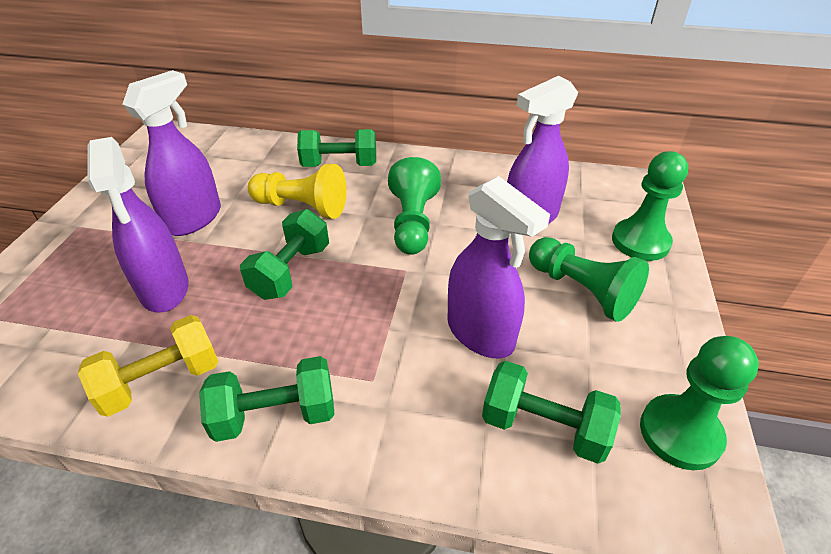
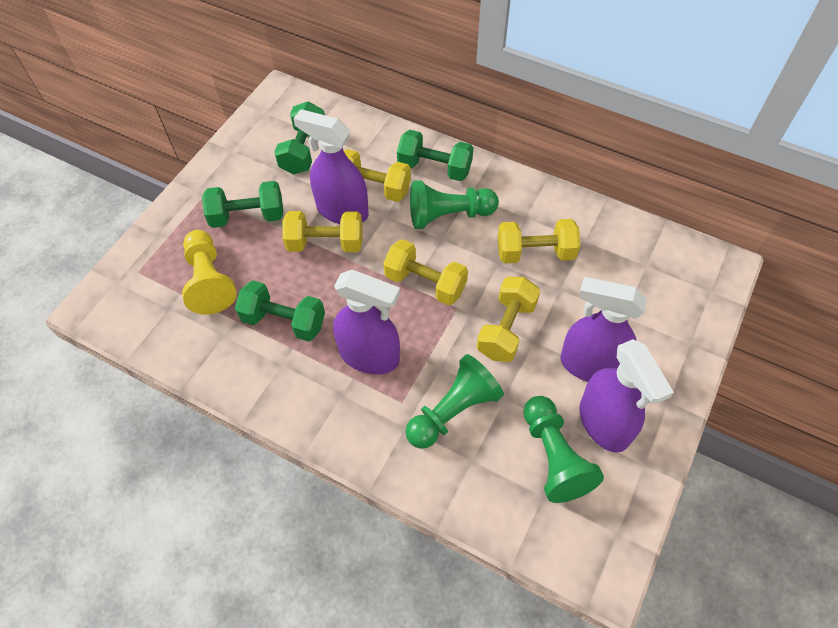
green pawn: [388,157,441,255] [529,237,649,322] [612,151,688,261] [640,336,759,470] = 4 -> [405,354,504,449] [410,180,499,229] [523,396,604,503] = 3
yellow dumbbell: [78,315,219,417] = 1 -> [282,211,363,252] [344,149,411,202] [383,239,468,306] [477,277,540,362] [498,219,580,263] = 5

